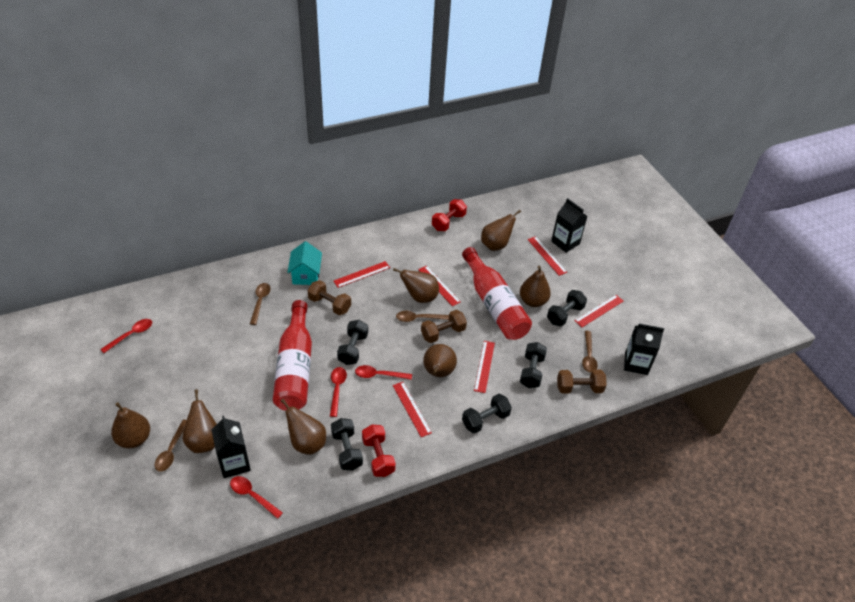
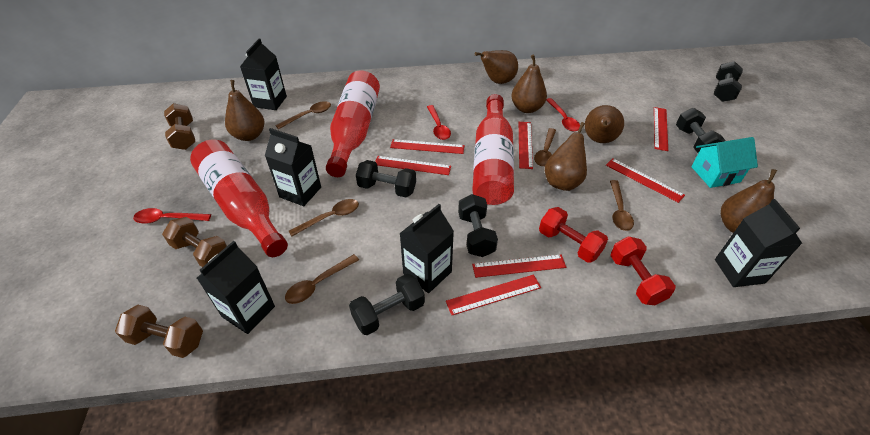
black carton: [211,415,251,478] [551,198,588,253] [624,323,664,375] = 3 -> [197,241,275,334] [240,39,287,110] [265,128,321,206] [399,204,454,293] [715,199,802,287] = 5
brown pear: [111,402,150,448] [182,389,217,453] [281,399,326,455] [393,268,439,303] [423,344,457,377] [481,210,521,251] [520,266,551,307] = 7 -> [225,80,265,141] [475,50,518,84] [511,55,547,113] [545,122,587,191] [585,105,624,143] [721,169,777,233] = 6
brown spoon: [154,420,186,472] [250,283,271,325] [396,311,449,322] [582,331,598,373] = 4 -> [275,101,331,129] [285,254,359,304] [289,199,359,237] [534,128,556,166] [610,180,634,231] = 5
red bottle: [273,300,312,411] [462,247,532,340] = 2 -> [190,140,288,257] [326,70,380,177] [472,94,514,205] = 3
red ruler: [334,261,390,288] [393,382,432,437] [418,266,461,307] [474,341,495,393] [528,236,567,276] [575,295,623,327] = 6 -> [375,156,451,175] [390,139,465,154] [446,274,541,315] [472,254,566,278] [519,122,533,169] [606,158,685,203] [654,107,668,151] = 7
red spoon: [100,319,152,353] [230,476,283,519] [330,367,347,417] [355,365,412,380] = 4 -> [133,208,211,224] [427,105,451,140] [546,98,580,132] = 3

